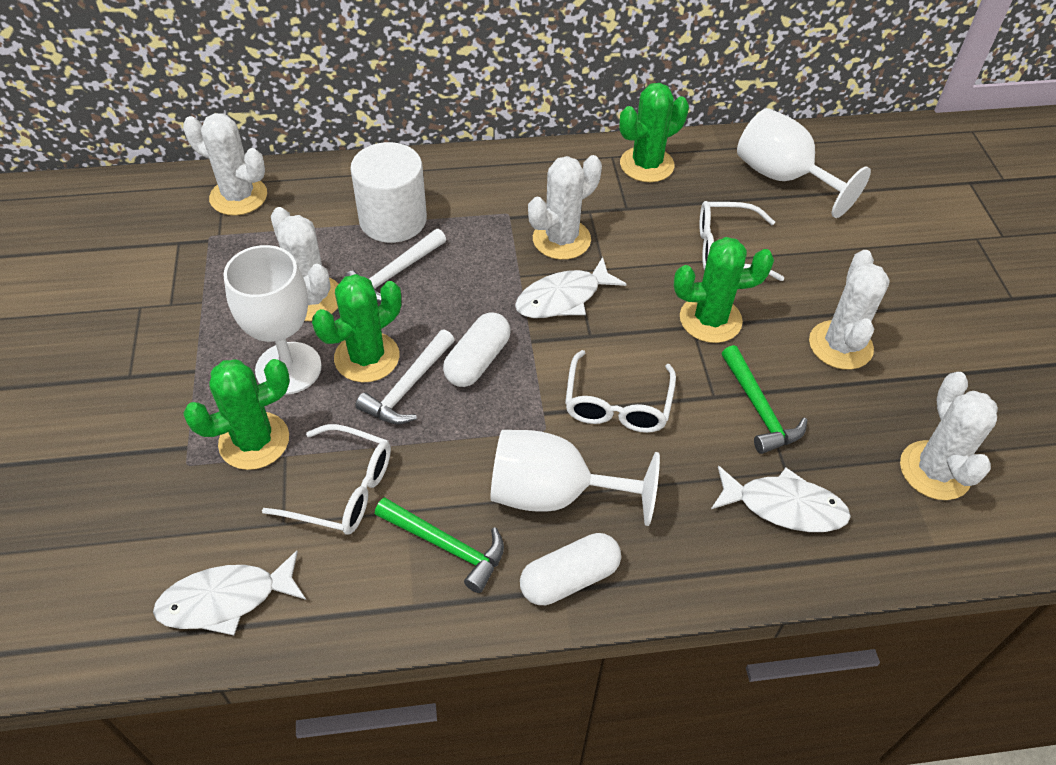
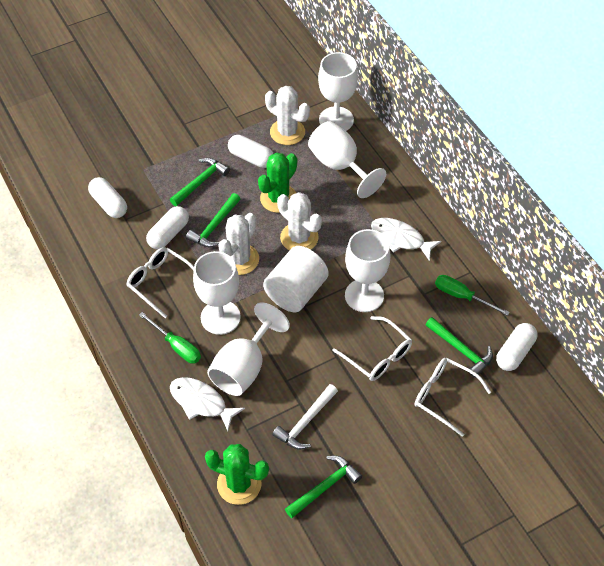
green cactus: [183,359,290,470] [312,274,401,382] [620,83,689,182] [674,237,774,343] = 4 -> [205,444,269,505] [258,153,297,213] = 2
green hammer: [375,497,504,593] [722,345,807,454] = 2 -> [170,158,230,206] [186,193,240,247] [285,456,362,518] [425,317,493,378] = 4
green screwdriver: none = 0 -> [139,312,201,363] [435,275,510,316] = 2
white cactus: [183,113,267,216] [271,207,338,321] [528,155,602,260] [809,250,890,370] [900,372,998,500] = 5 -> [218,213,259,275] [265,86,310,145] [277,192,322,250] = 3
white capsule: [443,312,511,387] [520,533,621,605] = 2 -> [88,177,127,218] [146,206,189,249] [228,135,273,168] [496,323,537,371] = 4
white fish: [153,551,306,635] [515,257,626,318] [711,466,851,532] = 3 -> [170,377,245,431] [371,218,441,261] = 2
white goblet: [223,245,322,395] [490,430,660,526] [737,108,871,218] = 3 -> [193,251,241,335] [207,302,290,396] [308,121,386,198] [318,52,358,131] [345,229,390,312] = 5
white hammer: [344,229,446,302] [355,329,455,424] = 2 -> [272,384,338,449] = 1

